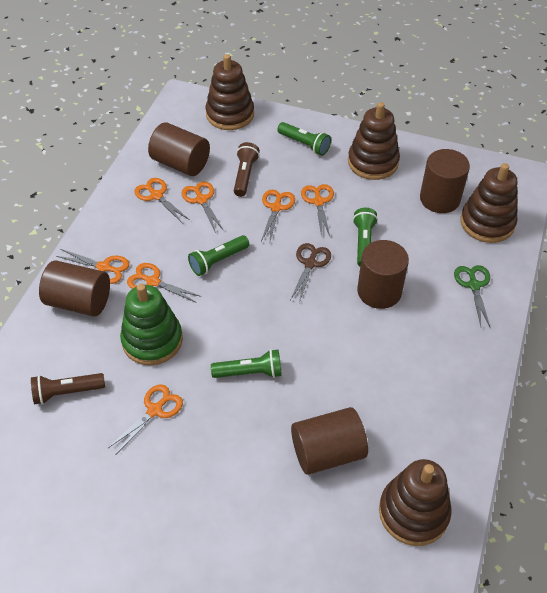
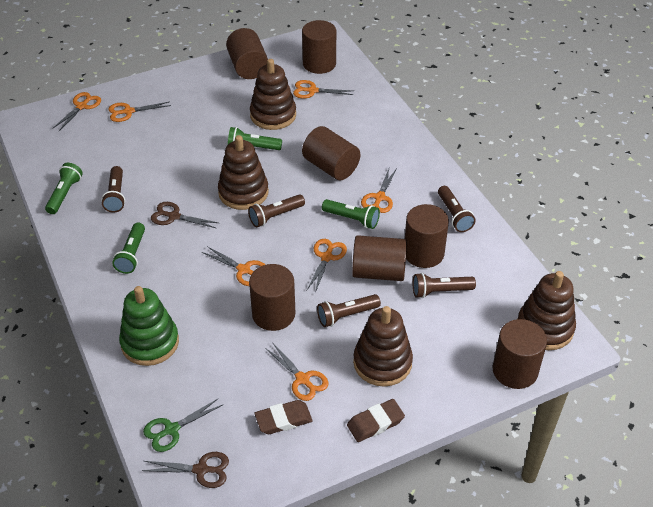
brown cylinder: [39,260,110,317] [148,122,210,176] [291,407,368,475] [357,240,409,309] [420,149,470,213] = 5 -> [226,28,268,79] [249,264,295,331] [302,20,336,74] [302,126,360,181] [352,235,407,281] [405,204,449,268] [492,319,547,389] = 7
brown eraser: none = 0 -> [255,400,313,434] [347,399,405,442] = 2
brown flashlight: [31,373,105,404] [234,142,260,197] = 2 -> [101,166,125,213] [248,194,305,227] [317,294,381,327] [413,273,476,298] [438,186,476,232] = 5
brown scissors: [290,243,331,303] = 1 -> [142,452,229,488] [151,202,218,228] = 2

